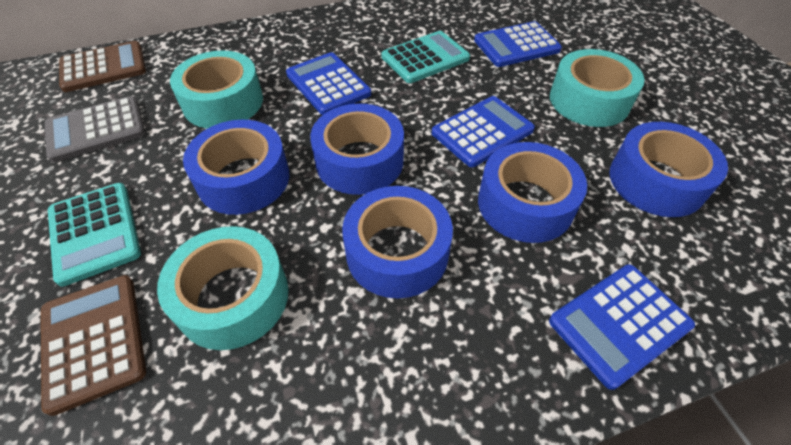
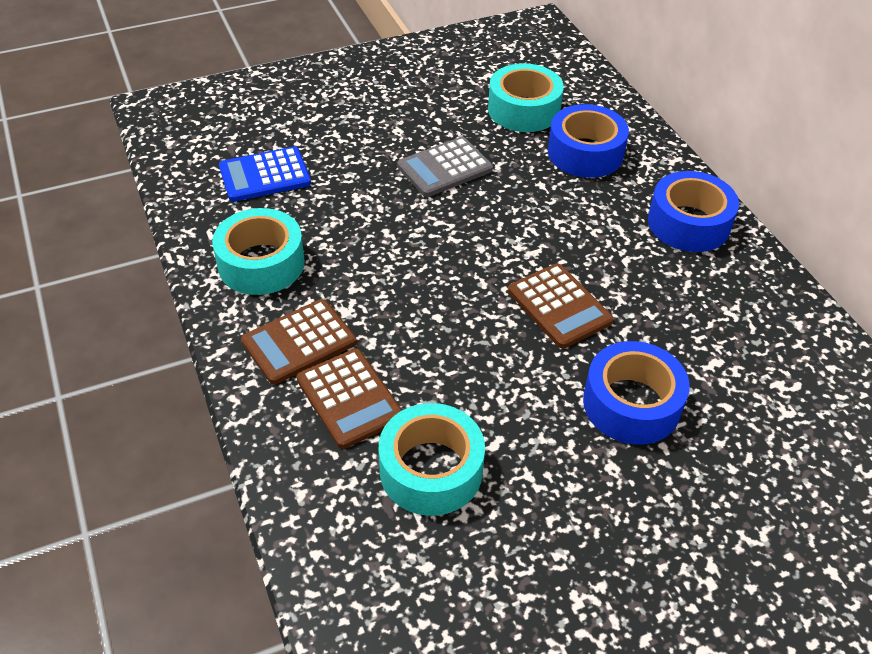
blue calculator: [286,52,371,115] [432,96,535,167] [474,21,562,67] [549,264,695,390] = 4 -> [219,147,311,202] = 1
blue tape: [183,120,289,215] [310,104,404,195] [342,186,453,298] [478,142,587,243] [610,122,728,217] = 5 -> [548,104,629,178] [583,341,690,444] [648,171,739,252] = 3
brown calculator: [41,275,146,416] [59,41,146,92] = 2 -> [241,299,356,384] [297,349,402,449] [508,263,613,349] = 3
turquoise calculator: [48,183,141,287] [382,31,470,83] = 2 -> none = 0

